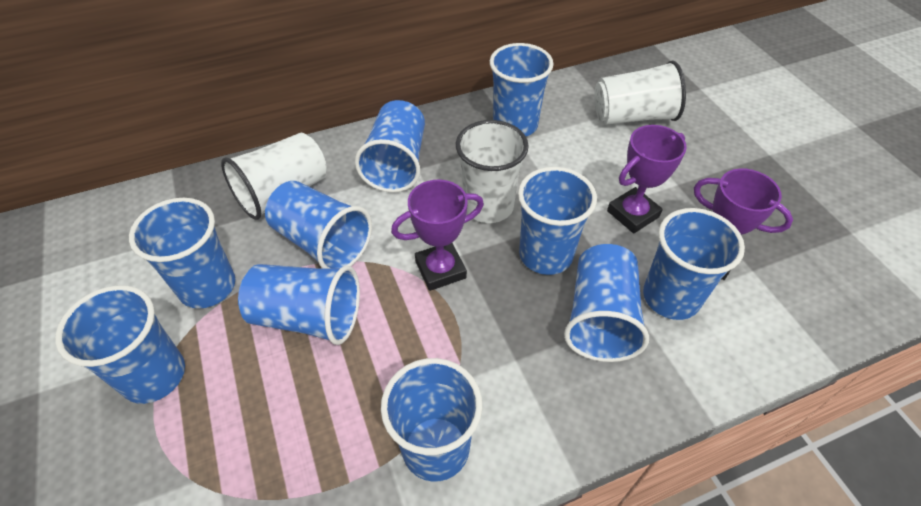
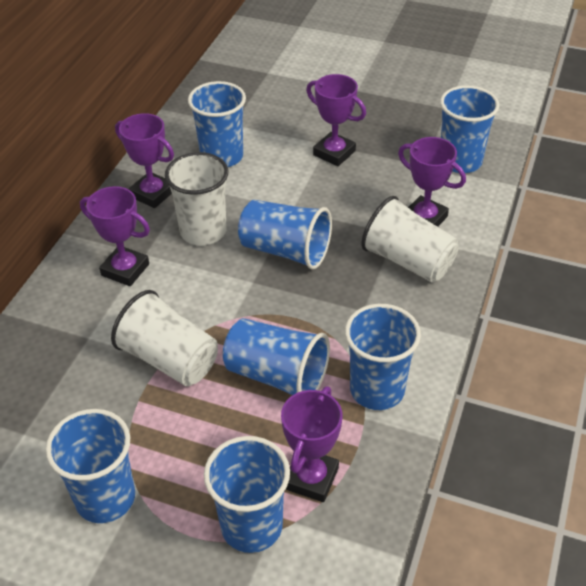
blue cup: [55,285,185,404] [129,198,235,309] [238,264,360,345] [265,181,372,268] [355,100,425,193] [381,358,482,481] [490,43,554,136] [518,167,597,275] [564,244,649,362] [643,208,745,320] = 10 -> [46,409,135,523] [188,81,246,167] [204,436,290,553] [223,318,330,395] [238,200,332,269] [345,304,421,410] [440,85,499,173] = 7
purple trophy: [391,180,484,291] [607,125,687,233] [694,168,793,280] = 3 -> [80,186,150,286] [115,113,174,208] [281,386,342,502] [306,74,366,166] [398,137,466,227] = 5

